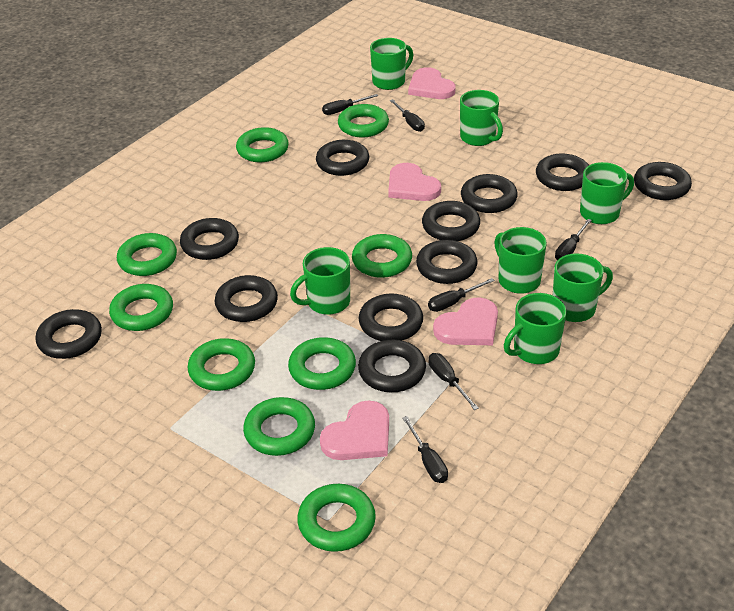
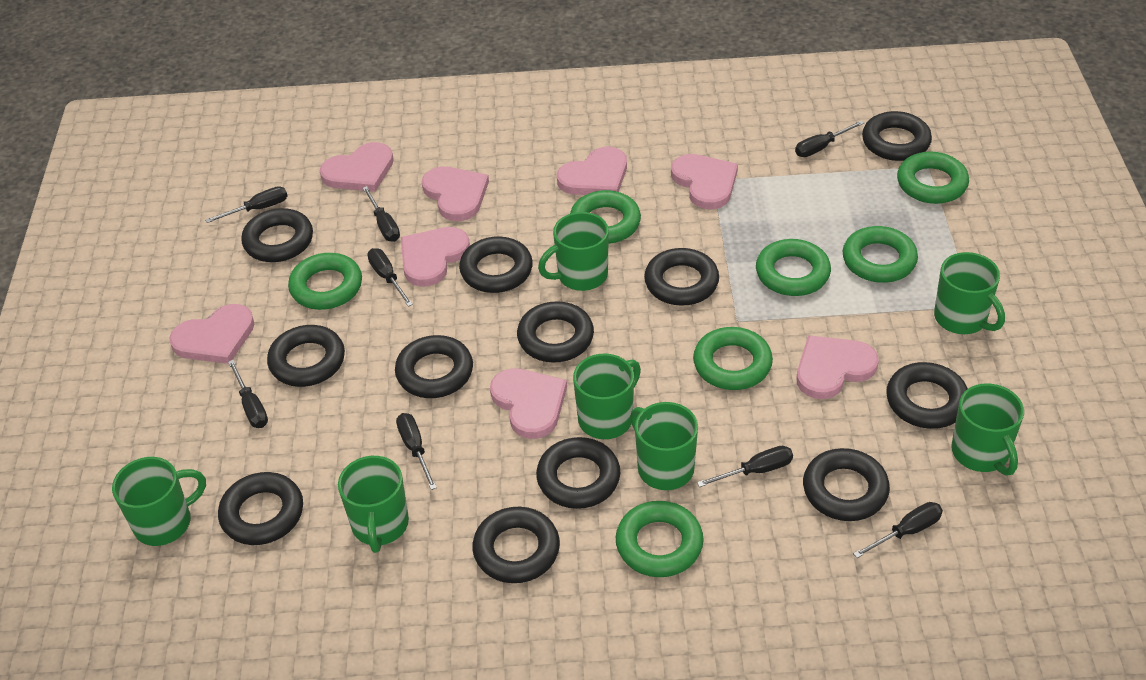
black ring: [36,309,102,359] [180,218,239,260] [215,275,278,322] [316,140,369,176] [358,340,426,392] [359,294,423,341] [416,240,477,284] [422,201,480,241] [461,174,518,213] [536,153,589,191] [634,162,692,200] = 11 -> [218,472,303,545] [241,208,313,262] [267,325,345,387] [395,335,473,398] [459,236,533,293] [472,507,560,583] [517,301,594,363] [536,437,620,509] [644,248,719,306] [803,448,890,521] [862,111,932,161] [886,362,968,429] = 12
black screwdriver: [322,94,379,115] [390,99,425,132] [403,416,448,483] [428,278,495,312] [428,353,479,410] [555,219,592,260] = 6 -> [205,186,288,223] [228,360,268,428] [363,186,400,242] [367,248,413,307] [396,413,437,490] [697,446,793,487] [795,120,864,157] [853,502,943,558] = 8
green ring: [109,284,173,331] [117,233,177,276] [188,338,255,391] [236,127,289,162] [243,397,315,456] [288,337,356,390] [297,484,376,552] [338,104,389,137] [352,234,412,278] = 9 -> [288,253,362,310] [570,190,641,244] [616,501,704,577] [693,327,773,390] [756,239,831,296] [843,226,918,283] [897,151,969,204] = 7
pink heart: [320,401,389,460] [388,163,441,201] [408,67,456,99] [433,297,498,345] = 4 -> [169,304,254,364] [320,142,394,192] [401,227,470,286] [422,166,489,221] [490,368,567,439] [557,147,627,195] [671,154,738,209] [796,335,879,399] = 8

